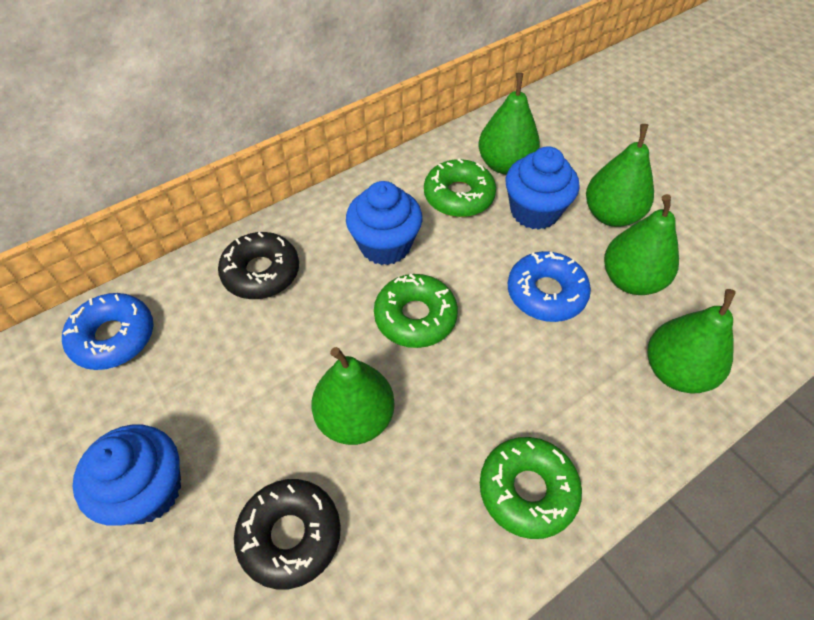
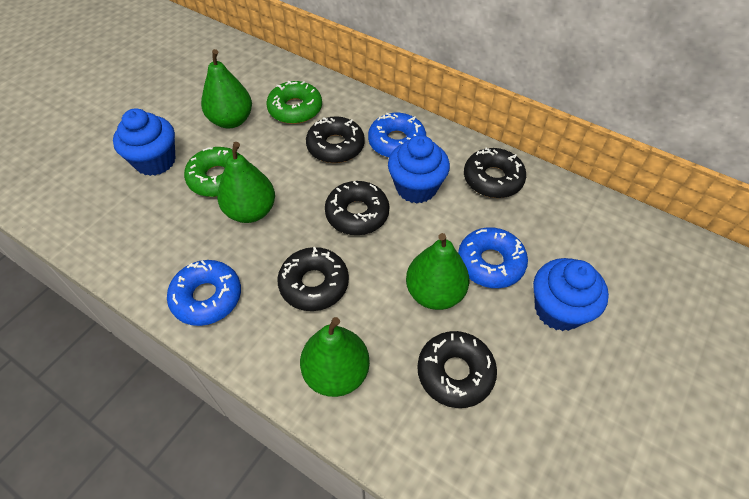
black donut: [218,232,299,299] [234,479,341,590] = 2 -> [277,247,349,311] [306,116,365,163] [325,181,389,235] [417,331,497,408] [464,148,526,198] = 5
blue donut: [62,293,153,370] [508,251,591,322] = 2 -> [167,260,241,326] [368,113,426,158] [458,227,528,288] = 3
green donut: [374,274,458,348] [424,159,496,217] [480,437,582,539] = 3 -> [184,147,239,197] [266,81,322,124] = 2
green pear: [311,347,395,445] [478,73,540,174] [586,124,654,227] [604,194,679,295] [648,289,736,393] = 5 -> [201,49,252,128] [217,142,275,223] [300,317,370,397] [406,233,469,310] = 4

